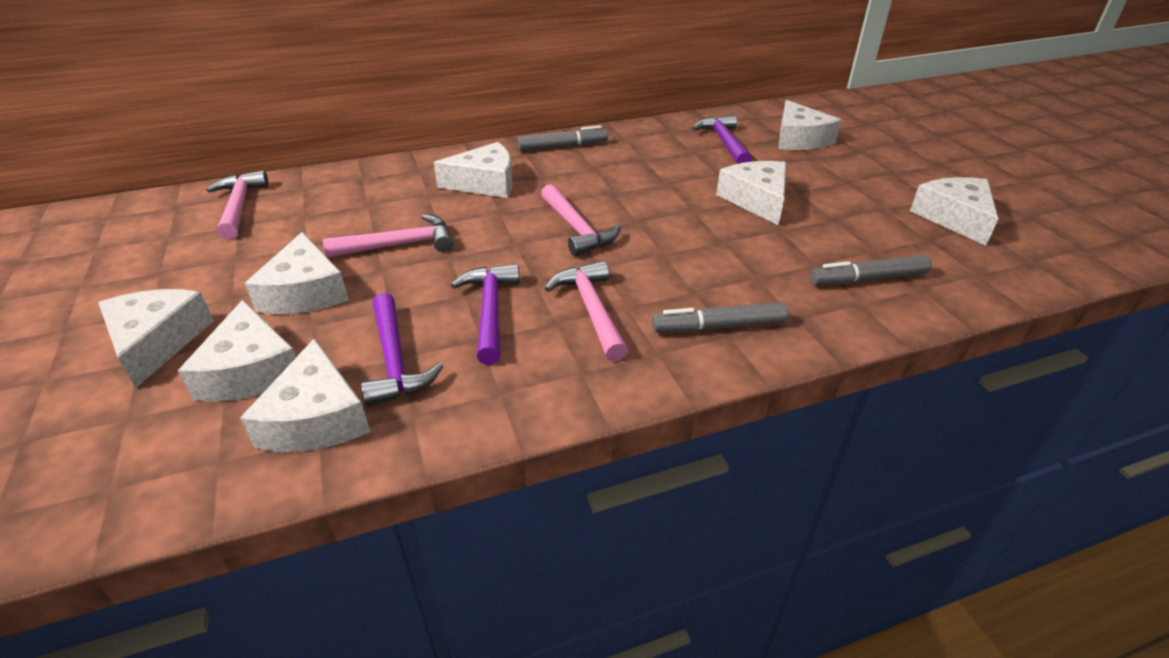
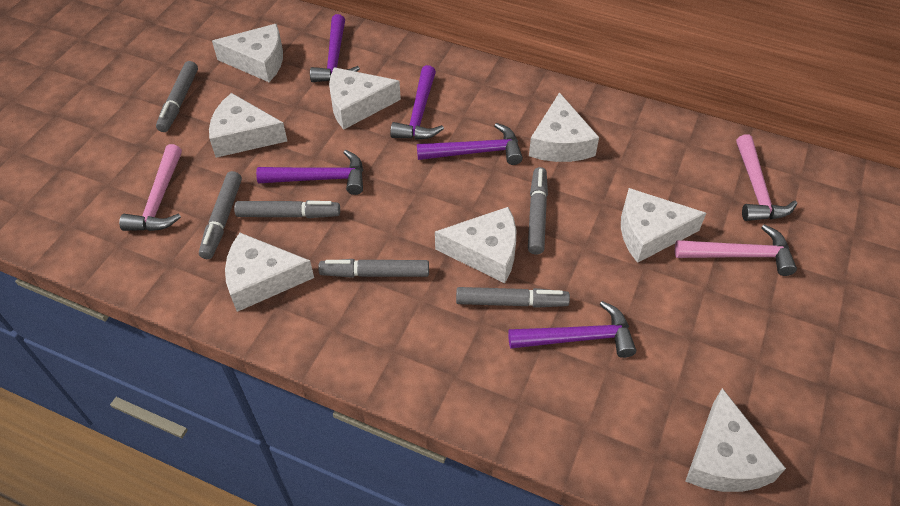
grey marker: [518,126,608,151] [652,302,788,333] [810,255,932,285] = 3 -> [156,61,198,132] [199,171,242,259] [234,200,340,218] [318,259,429,278] [456,287,570,308] [528,167,548,254] = 6
pink hammer: [206,170,269,239] [323,214,453,258] [541,184,621,256] [545,261,628,362] = 4 -> [119,144,182,231] [675,225,797,276] [736,134,797,221] = 3
purple hammer: [361,293,444,407] [451,264,520,365] [692,114,752,164] = 3 -> [256,150,363,195] [310,14,360,82] [390,65,444,140] [417,123,523,165] [508,301,636,358] = 5

